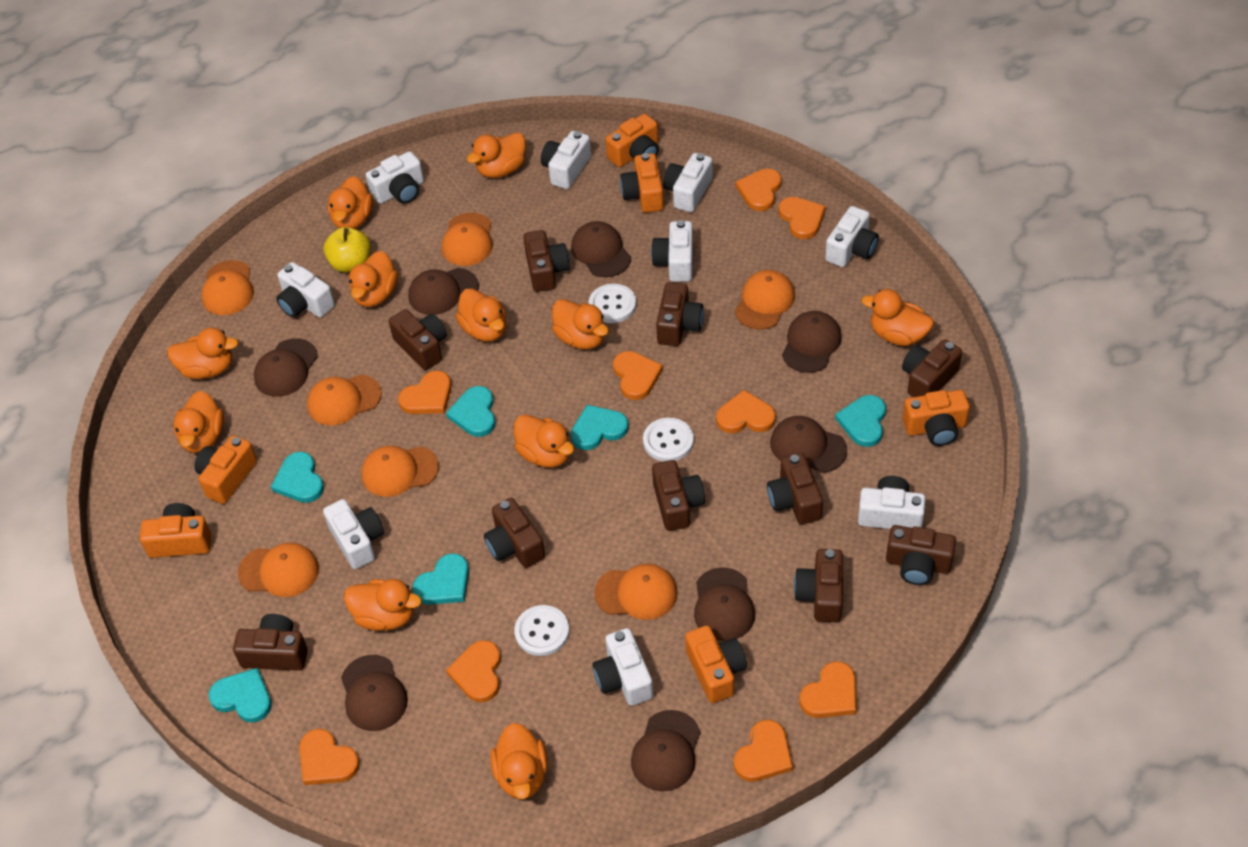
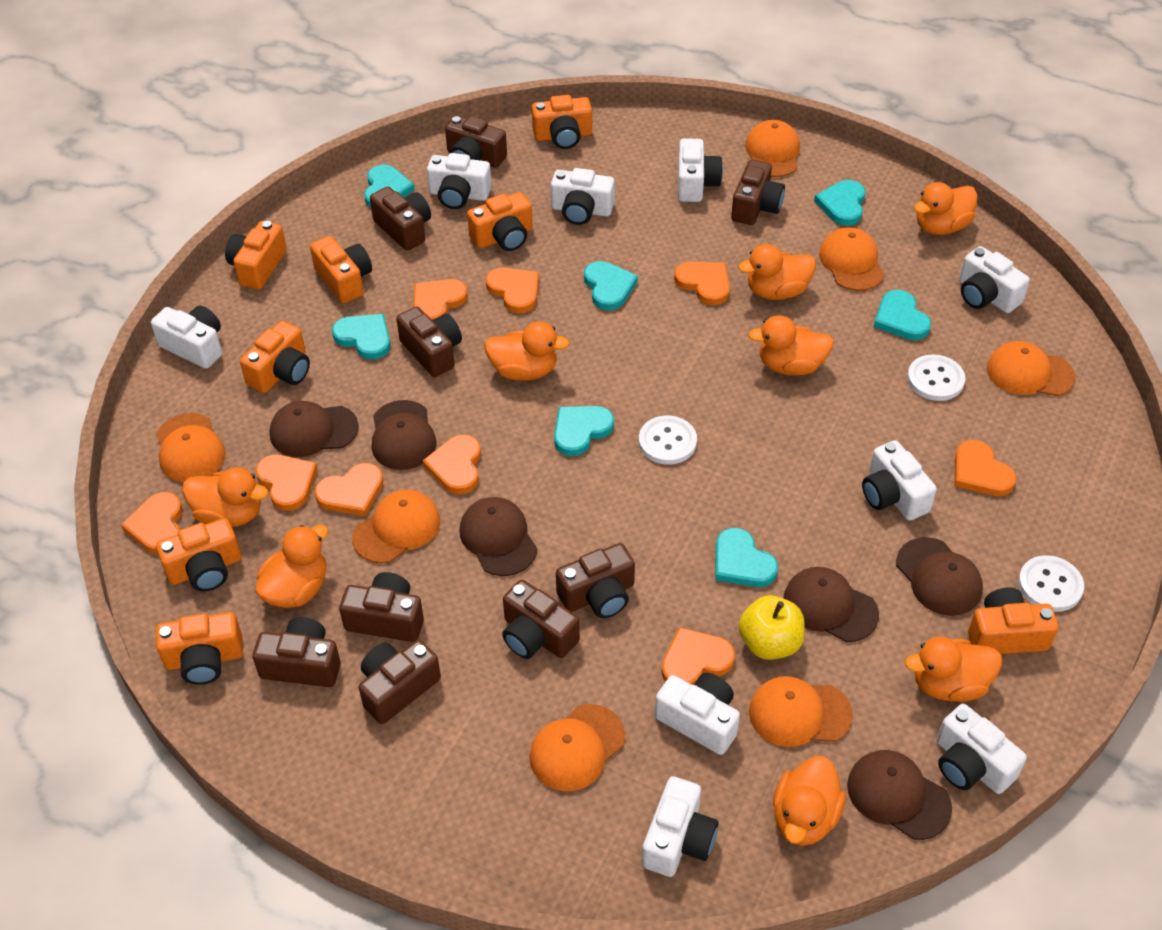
brown camera: [233,614,308,671] [389,309,447,370] [484,498,545,568] [523,230,570,292] [652,460,705,531] [656,282,704,346] [767,453,823,524] [794,549,843,622] [886,525,956,585] [902,340,962,397] = 10 -> [253,617,341,687] [339,572,424,642] [359,640,441,724] [370,187,431,251] [396,306,462,377] [445,115,507,168] [502,580,580,659] [556,543,635,618] [731,159,785,225] = 9
brown cap: [254,338,318,397] [341,655,408,731] [408,268,479,315] [571,221,631,277] [631,710,701,792] [694,567,755,641] [770,416,847,473] [782,311,842,373] = 8 -> [269,401,359,457] [372,400,437,470] [460,497,537,576] [783,567,879,642] [847,750,952,840] [896,537,983,616] = 6
orange camera: [140,503,211,558] [195,435,257,504] [605,114,659,167] [620,153,664,213] [685,625,747,703] [903,390,970,446] = 6 -> [156,518,242,591] [156,612,243,685] [225,221,287,289] [240,320,310,393] [310,236,372,303] [467,192,533,251] [532,95,592,149] [968,588,1058,654] = 8
orange duck: [167,327,238,379] [174,391,224,453] [328,176,373,229] [344,579,421,631] [349,251,398,307] [456,288,506,342] [467,132,526,178] [490,723,548,799] [514,414,574,468] [552,299,609,350] [862,289,934,346] = 11 -> [182,467,268,527] [255,525,328,608] [484,322,570,380] [738,244,816,300] [748,315,834,375] [773,756,846,846] [905,637,1002,702] [914,182,978,235] = 8
turquoise heart: [209,668,272,723] [271,452,324,503] [412,553,469,605] [446,386,496,437] [571,405,629,450] [835,395,886,447] = 6 -> [332,314,391,360] [364,165,415,208] [554,406,614,456] [584,261,638,310] [715,528,778,587] [814,180,865,226] [874,290,931,340] = 7

